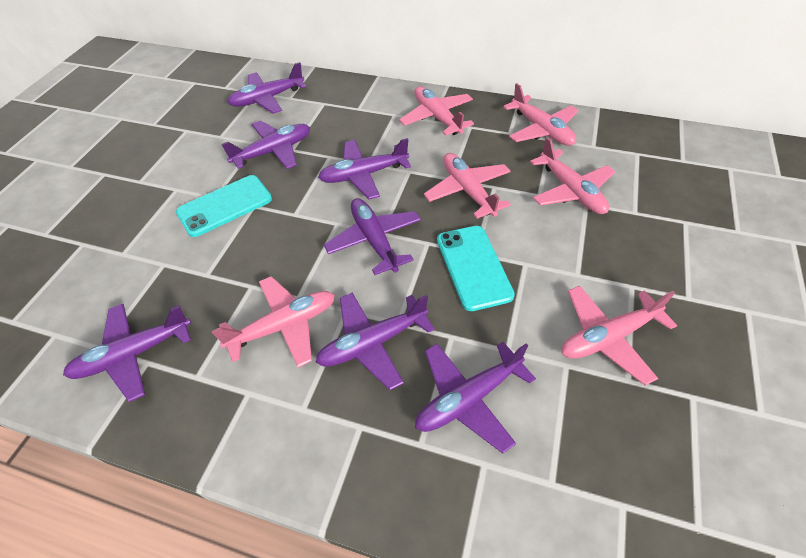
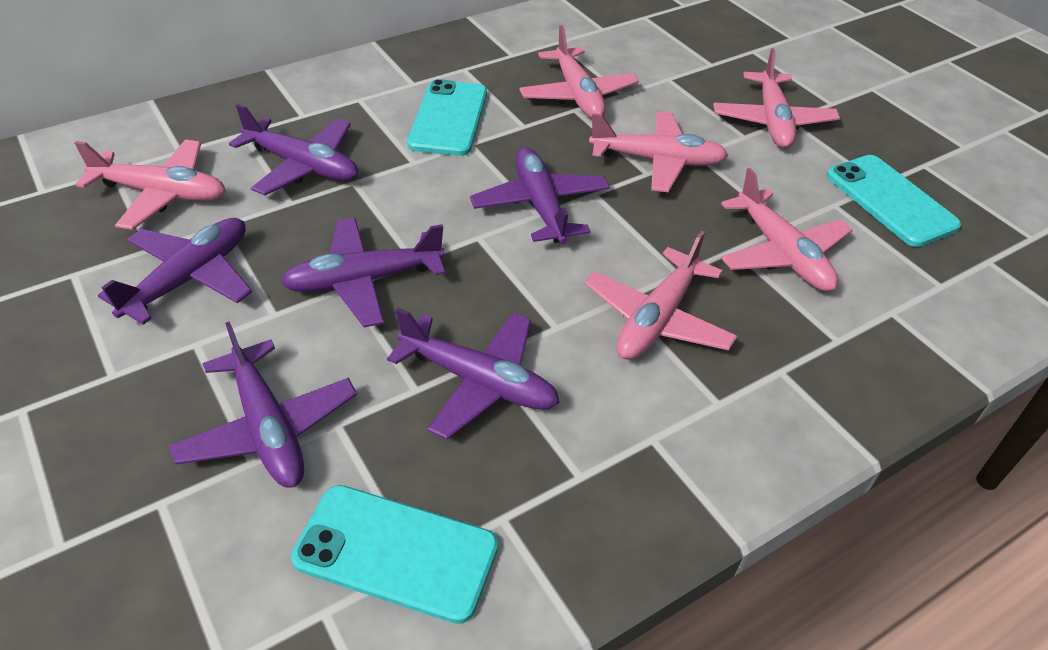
purple plane: [63,304,191,402] [221,120,310,169] [227,62,306,114] [315,292,435,390] [318,138,411,199] [324,198,421,275] [415,342,536,454] = 7 -> [98,218,252,325] [169,321,357,488] [229,104,358,195] [281,218,445,327] [387,308,560,440] [470,147,610,244] = 6
turquoise phone: [176,175,272,237] [437,226,515,311] = 2 -> [291,485,498,624] [407,79,487,156] [827,155,961,247] = 3

